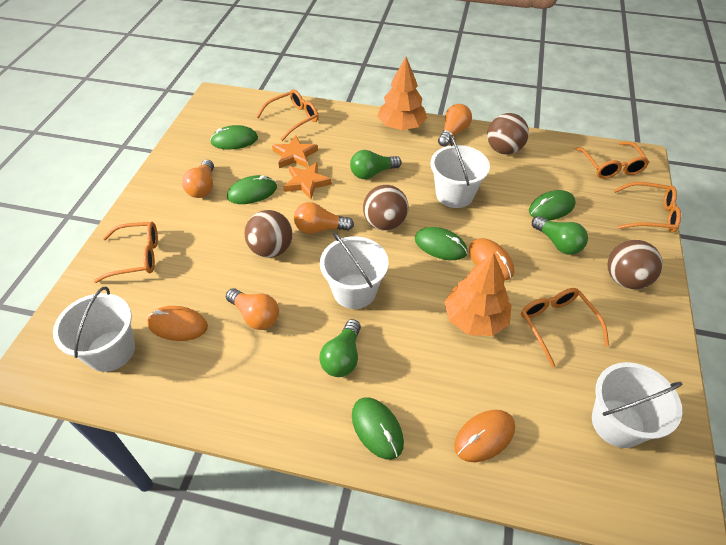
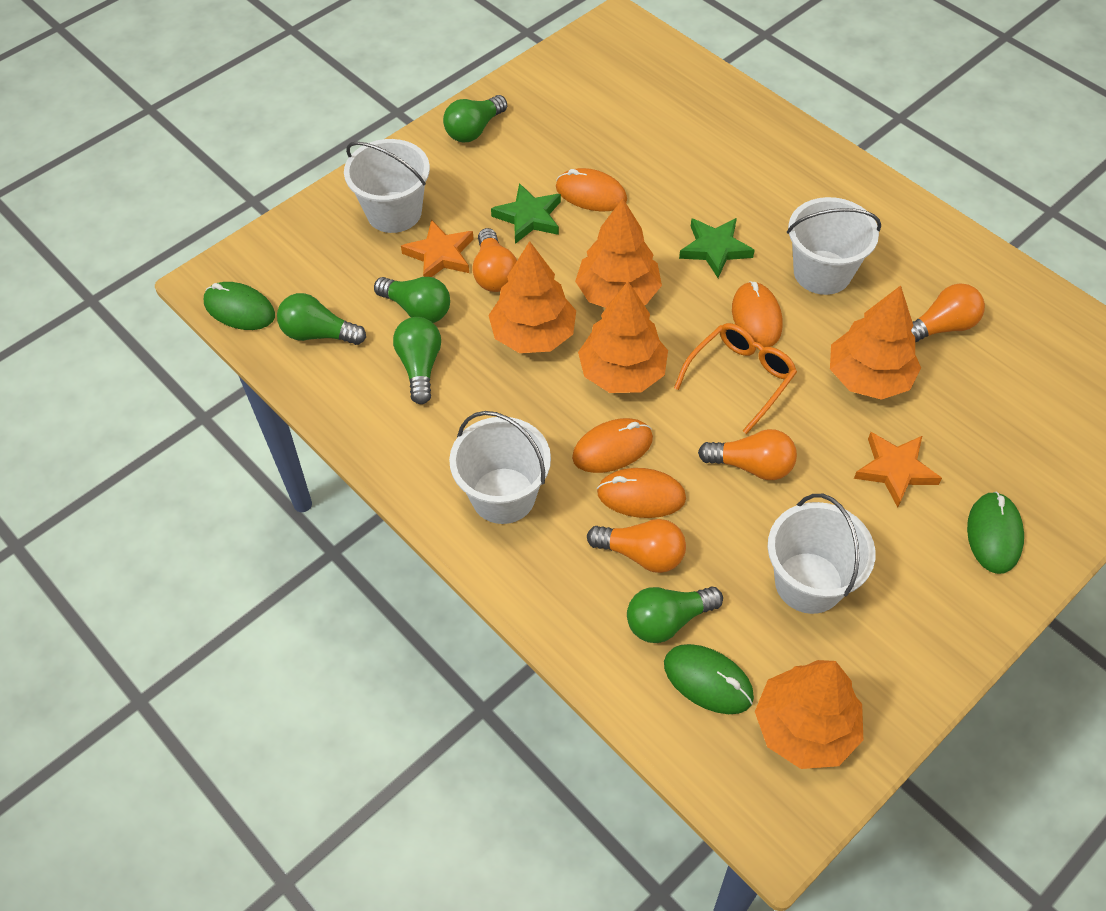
brown ball: [244,210,293,258] [363,185,409,230] [487,113,529,155] [607,240,663,289] = 4 -> none = 0
green light bulb: [319,319,361,377] [350,150,401,179] [532,216,588,255] = 3 -> [277,293,366,345] [374,277,450,323] [393,317,441,404] [443,95,507,142] [627,587,723,643] = 5
green mouse: [210,125,258,150] [227,175,277,204] [352,397,404,460] [415,227,468,260] [529,190,575,220] = 5 -> [204,282,275,330] [664,644,754,714] [967,492,1024,574] = 3
green star: none = 0 -> [491,183,561,244] [679,218,755,278] = 2
orange glasses: [94,222,158,283] [256,89,319,141] [521,288,609,367] [575,142,649,179] [614,182,681,233] = 5 -> [674,323,797,434] = 1
orange mouse: [147,306,208,341] [454,410,515,462] [469,238,514,280] = 3 -> [556,168,627,211] [572,418,653,473] [597,468,686,518] [732,281,782,347] = 4
orange tree: [377,57,427,130] [444,252,512,336] = 2 -> [488,241,576,353] [575,198,662,308] [578,282,668,393] [755,660,863,769] [830,285,921,400] = 5

